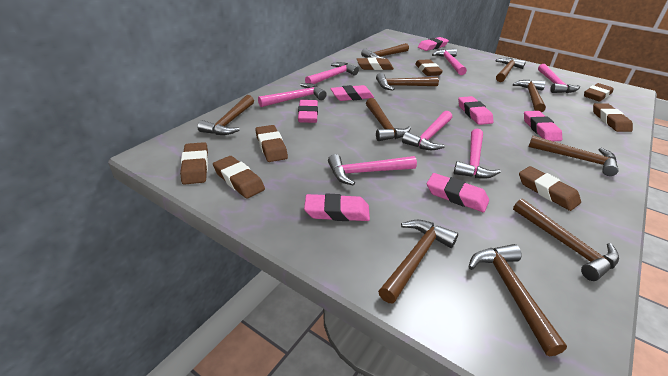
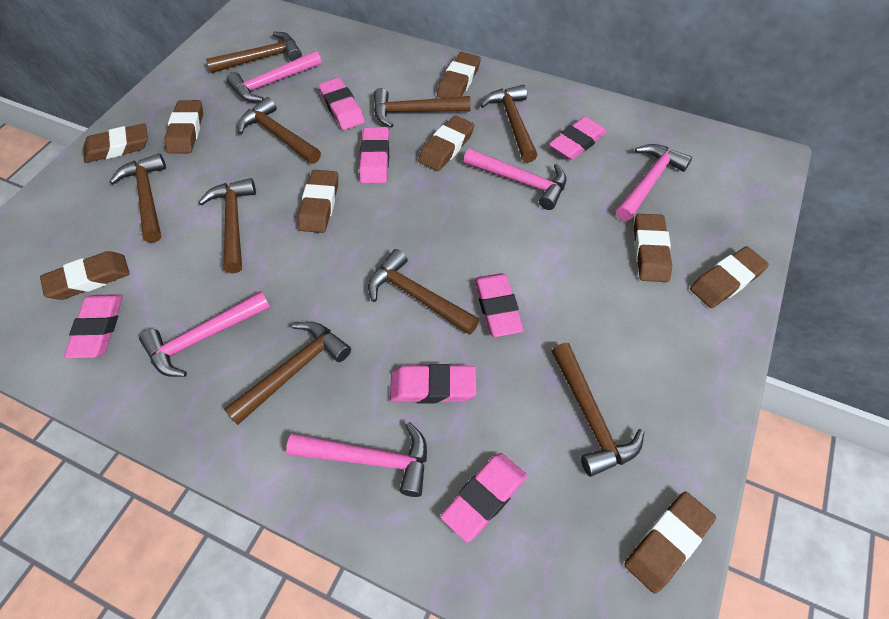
brown eraser: [180,142,208,185] [213,156,265,199] [255,125,288,162] [357,58,394,70] [415,59,443,76] [519,166,581,211] [584,83,614,101] [593,103,633,132] = 8 -> [40,251,130,300] [83,123,148,163] [164,100,203,154] [298,170,338,233] [418,115,475,171] [437,52,481,98] [624,492,716,593] [634,214,672,282] [690,246,769,308] = 9
brown hammer: [198,95,254,135] [361,43,409,58] [366,98,411,141] [376,73,439,91] [378,220,458,303] [469,244,567,356] [495,58,526,82] [513,80,546,112] [513,198,619,281] [529,136,618,176] = 10 -> [110,153,166,243] [198,178,256,274] [206,32,302,73] [224,321,351,425] [238,97,321,164] [368,249,479,335] [374,88,471,128] [480,85,538,163] [552,343,644,477] = 9
pink hammer: [258,83,327,107] [305,62,359,84] [328,154,417,186] [402,111,452,150] [432,49,467,75] [454,128,501,179] [538,64,580,93] = 7 -> [139,291,270,377] [226,51,322,102] [286,422,427,497] [464,149,567,210] [616,144,692,221] = 5

